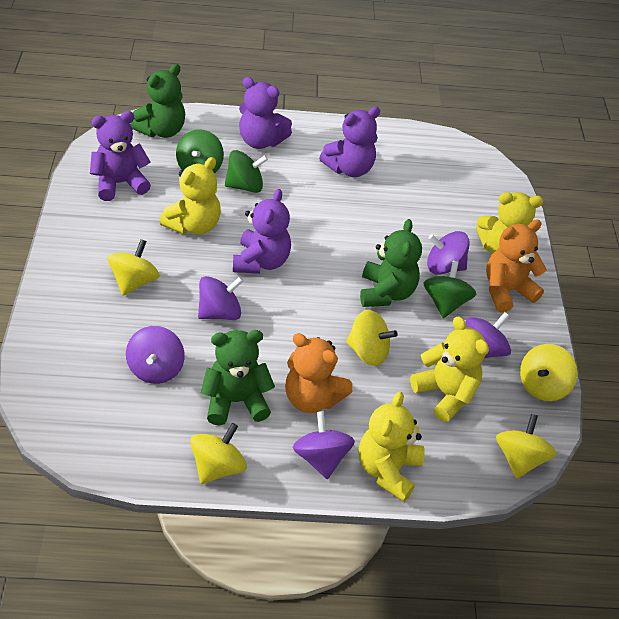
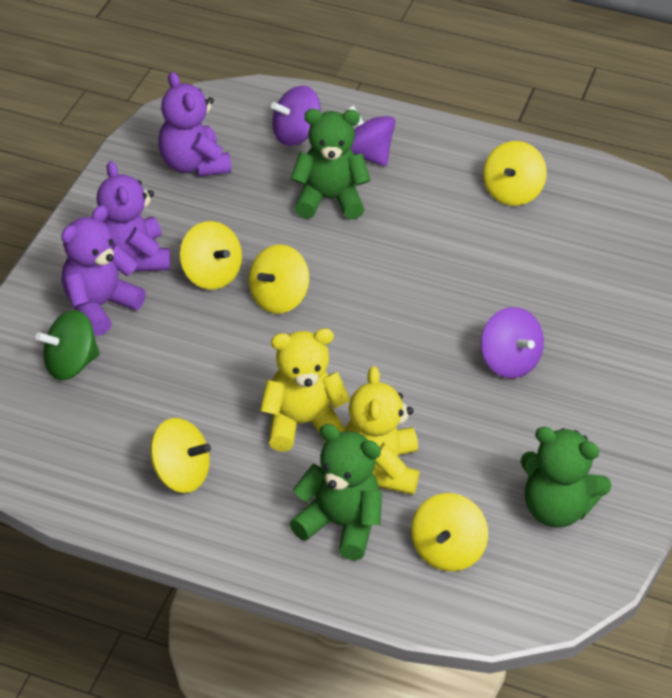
green spinning top: [176,129,224,174] [225,150,268,193] [423,261,476,318] = 3 -> [35,310,100,380] = 1
orange teddy bear: [285,333,352,413] [486,219,547,312] = 2 -> none = 0
purple spinning top: [126,326,185,384] [198,276,243,320] [293,411,355,479] [427,231,470,275] [466,312,511,358] = 5 -> [271,86,320,146] [348,105,396,166] [481,307,544,378] = 3
purple teddy bear: [90,111,151,201] [233,189,291,274] [239,77,292,149] [319,107,380,177] = 4 -> [62,205,146,336] [96,161,170,272] [158,72,231,177] = 3
yellow teddy bear: [160,157,221,235] [359,392,425,502] [410,316,489,422] [476,192,543,254] = 4 -> [260,328,350,452] [344,366,419,495] = 2

